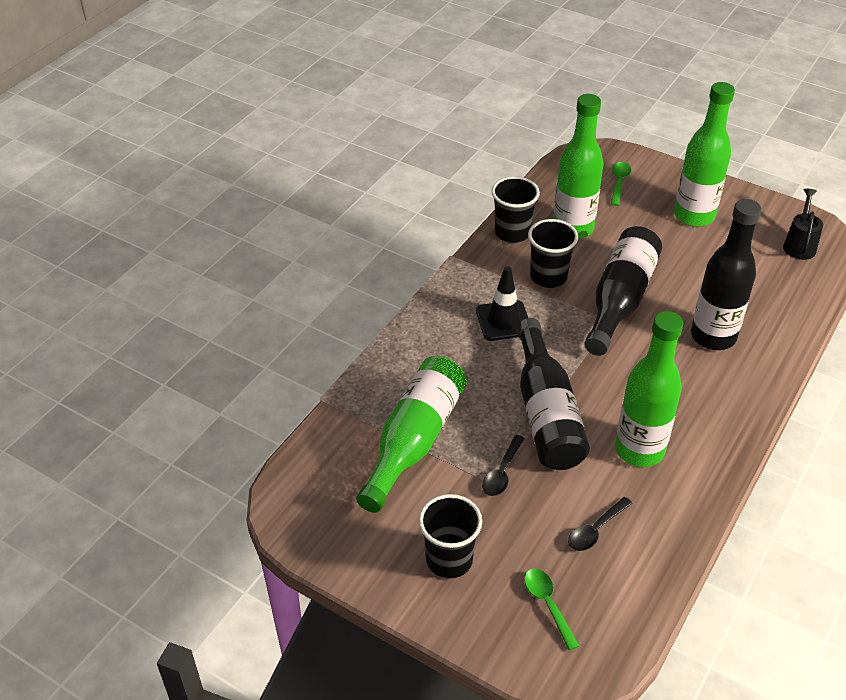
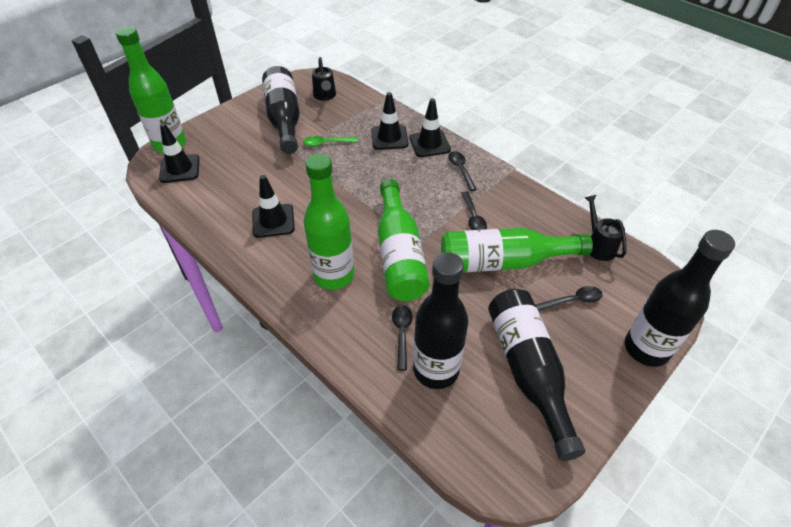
black bottle: [517,318,590,470] [584,226,662,356] [691,199,761,350] = 3 -> [262,66,300,154] [413,252,469,389] [488,289,585,461] [625,230,735,367] = 4
black cup: [419,494,482,578] [492,176,540,243] [528,219,578,288] = 3 -> none = 0
black spoon: [482,435,525,496] [568,497,633,551] = 2 -> [392,305,413,371] [448,151,477,191] [461,191,487,230] [535,286,603,312] = 4
black traffic cone: [476,266,528,341] = 1 -> [159,123,200,183] [253,175,295,238] [371,92,409,150] [410,98,451,157] = 4
black watering can: [783,189,823,260] = 1 -> [312,57,336,101] [585,195,627,261] = 2
green spoon: [524,568,579,650] [611,162,631,206] = 2 -> [303,136,358,147] = 1

